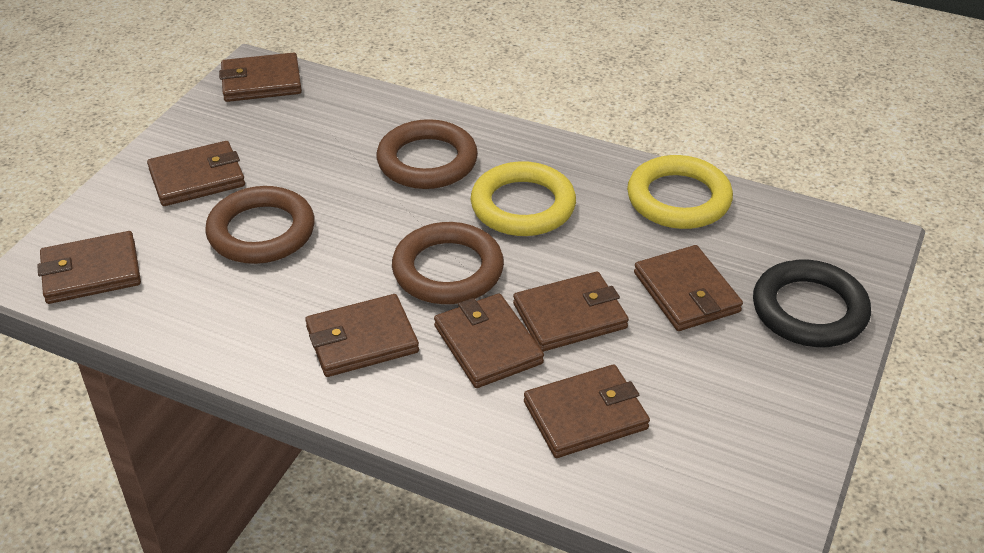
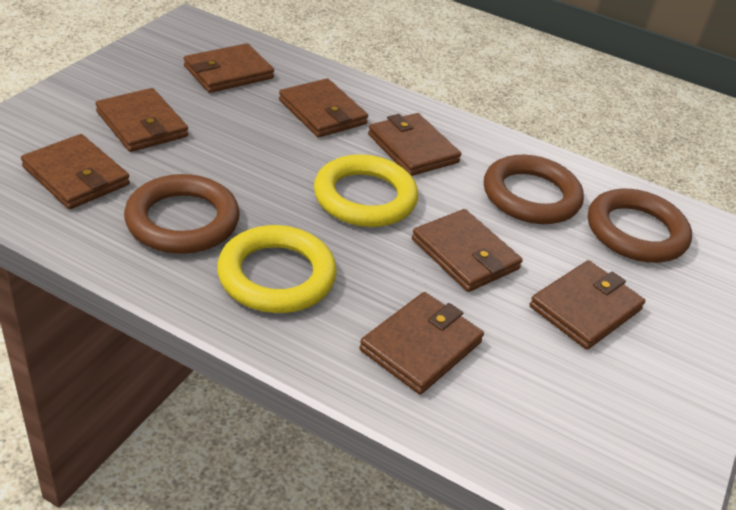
black ring: [753,260,871,347] = 1 -> none = 0

